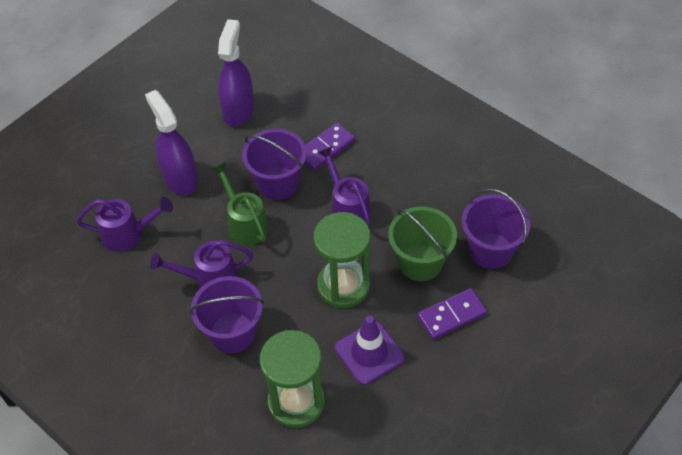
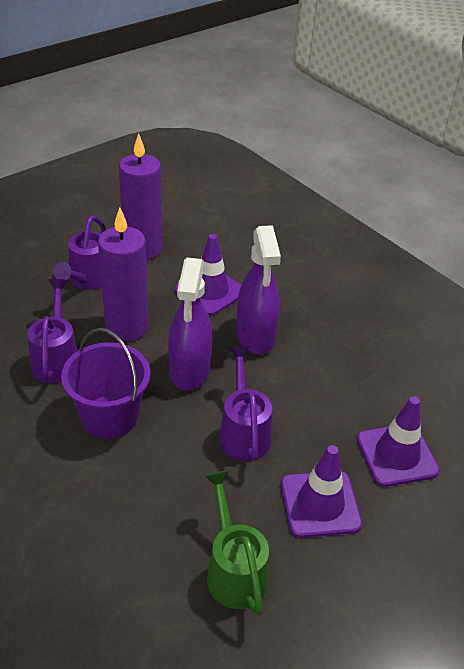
green bucket: [388,207,457,281] = 1 -> none = 0
green hourglass: [260,330,325,428] [314,212,371,308] = 2 -> none = 0
purple bucket: [190,276,264,354] [242,129,307,200] [462,188,530,269] = 3 -> [61,328,150,439] = 1
purple candle: none = 0 -> [98,207,148,341] [119,133,162,260] = 2
purple domino: [305,123,355,171] [417,288,487,340] = 2 -> none = 0
purple traffic cone: [335,316,405,385] = 1 -> [175,234,241,316] [281,445,362,538] [357,397,439,487] = 3

